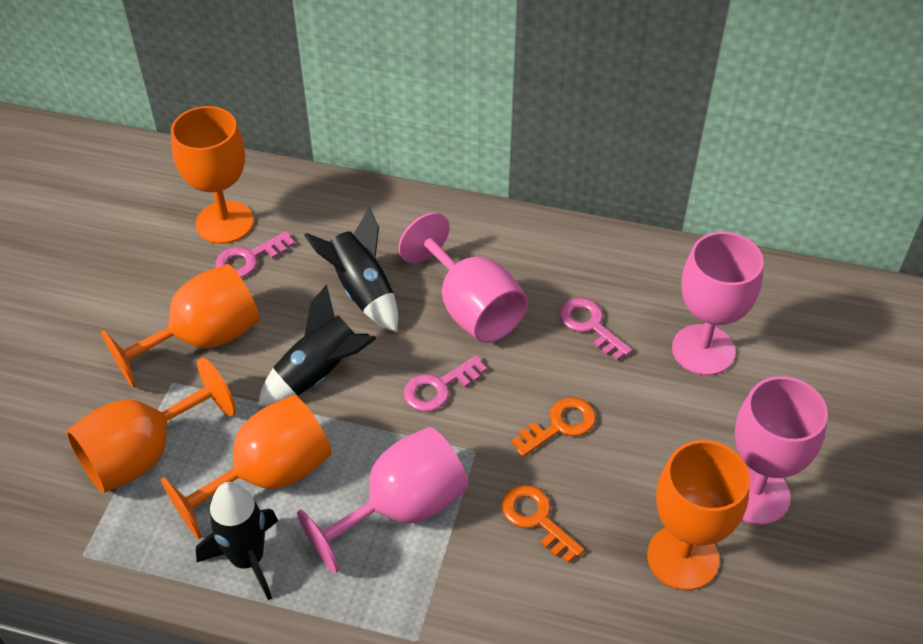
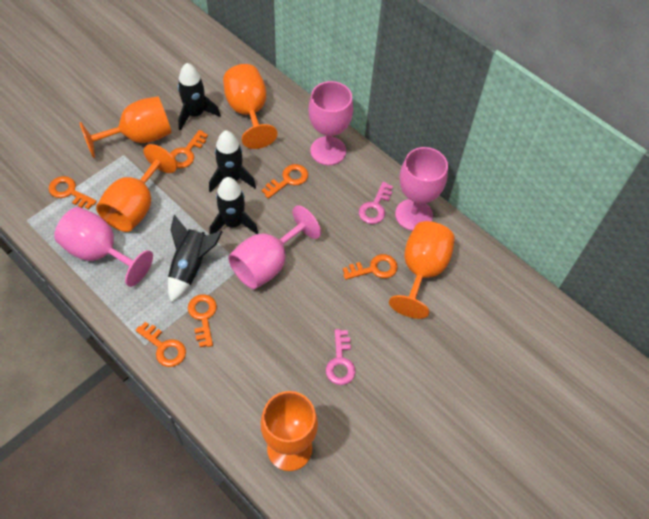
black rocket: [196,482,278,600] [258,284,377,406] [304,207,398,332] = 3 -> [168,215,223,303] [178,63,221,131] [209,130,256,192] [209,177,258,235] = 4
orange key: [502,485,585,563] [511,397,596,457] = 2 -> [49,176,97,210] [136,322,186,367] [170,130,208,168] [188,294,217,347] [262,164,308,199] [343,254,398,280] = 6
pink key: [215,231,295,278] [404,355,487,412] [560,298,632,361] = 3 -> [326,329,356,385] [359,182,393,224] = 2

